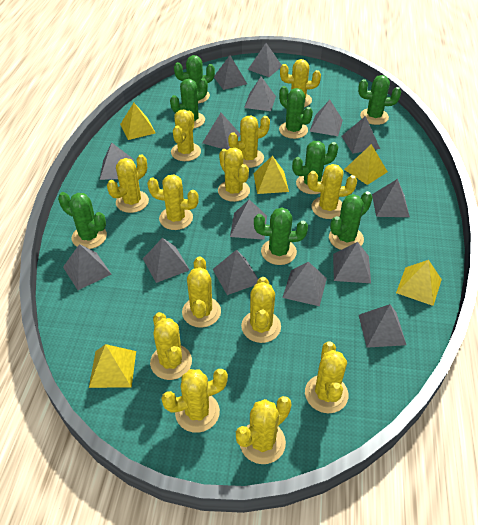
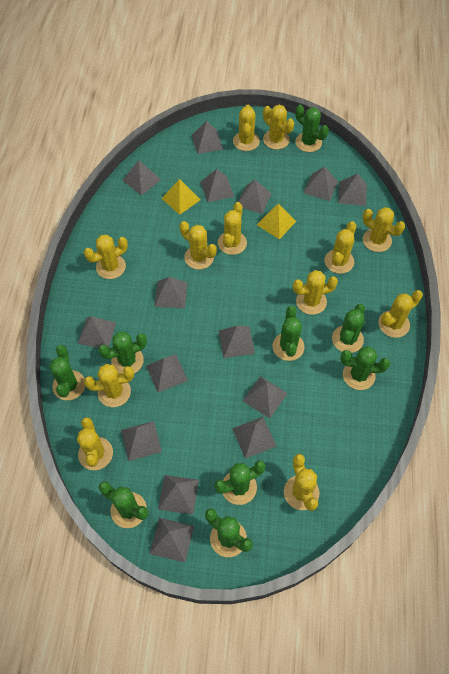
green cactus: [58,192,107,249] [170,78,208,128] [174,55,215,103] [254,207,308,265] [279,86,313,139] [292,141,338,194] [329,191,373,250] [358,75,401,125] = 8 -> [49,345,85,400] [98,332,147,374] [99,481,148,528] [205,508,252,557] [214,460,266,505] [273,306,305,361] [295,104,329,152] [332,304,365,353] [341,346,390,390] = 9
yellow cactus: [107,155,149,213] [147,174,199,230] [150,312,192,380] [161,369,228,433] [171,110,201,161] [182,257,221,328] [218,148,250,202] [228,116,270,168] [236,396,292,464] [241,277,281,343] [280,59,321,107] [305,341,348,413] [307,164,357,219] = 13 -> [77,417,113,470] [84,235,128,279] [84,364,134,407] [180,221,217,270] [218,202,247,255] [233,105,260,151] [263,105,294,150] [284,454,319,511] [293,270,338,315] [325,221,356,274] [363,207,405,252] [379,290,423,338] = 12
yellow pyramid: [89,344,136,388] [120,103,156,140] [253,156,289,194] [344,144,388,185] [396,260,442,306] = 5 -> [161,179,201,215] [257,204,296,239] = 2

